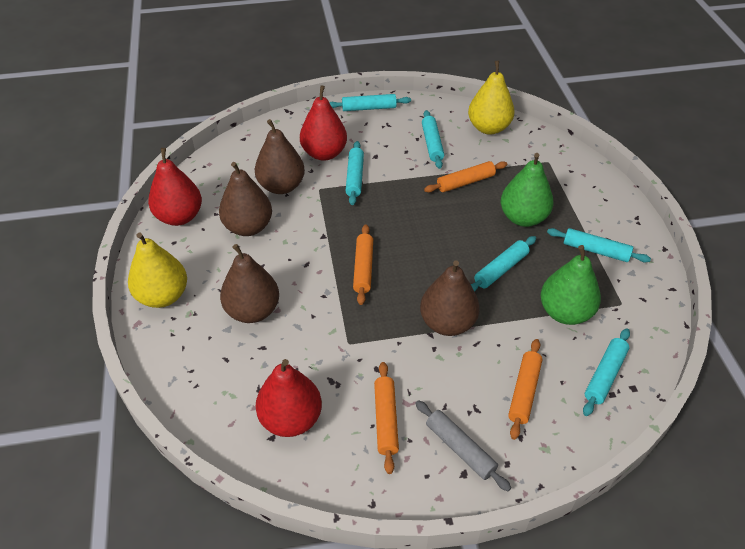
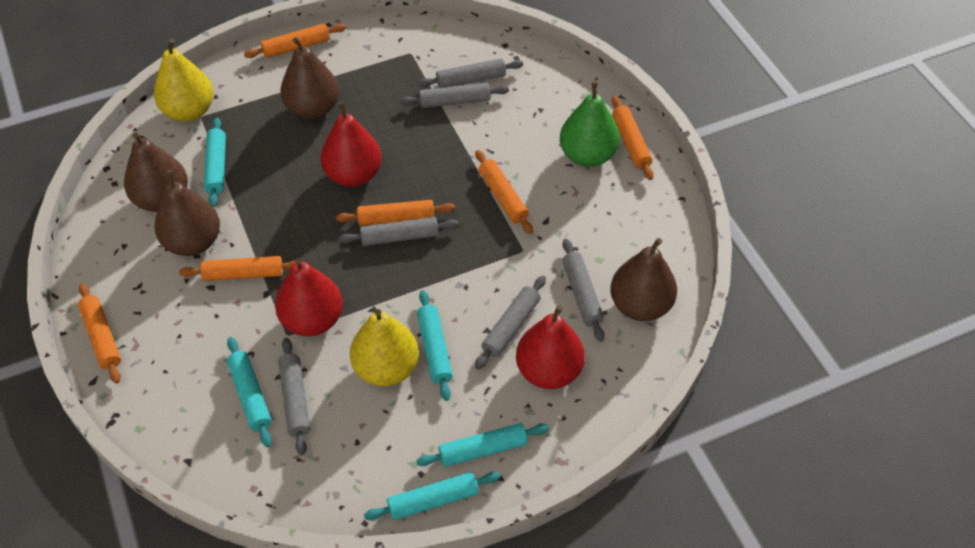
green pear: [501,153,554,227] [540,245,601,325] = 2 -> [560,82,620,167] = 1
grey rolling pin: [415,400,511,491] = 1 -> [278,338,310,455] [339,217,459,246] [400,83,509,108] [418,58,523,88] [475,276,546,370] [562,239,604,342] = 6
orange rolling pin: [353,224,373,305] [374,362,399,474] [424,161,507,193] [508,339,542,440] = 4 -> [78,283,121,383] [179,256,295,281] [244,23,346,58] [336,200,455,226] [475,150,533,234] [611,96,654,180] = 6
turquoise rolling pin: [329,94,411,111] [345,141,364,205] [422,110,444,169] [471,236,536,292] [547,228,651,262] [583,328,630,416] = 6 -> [204,118,226,207] [227,337,272,447] [364,472,501,520] [416,423,549,467] [417,290,453,401] = 5

